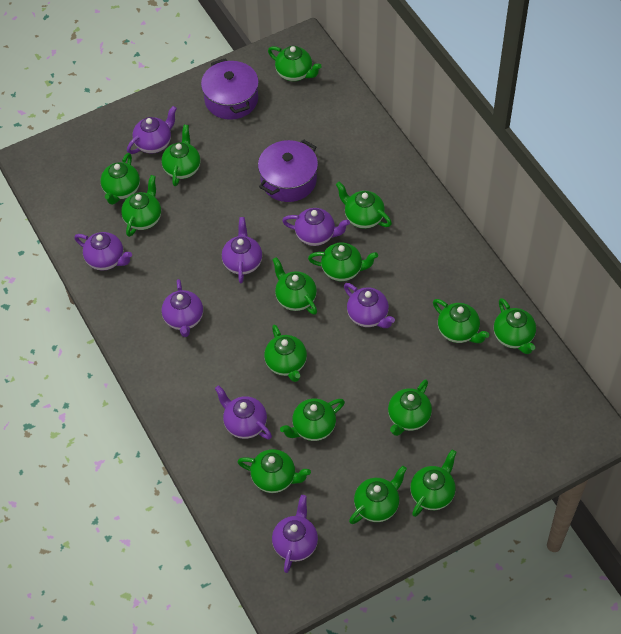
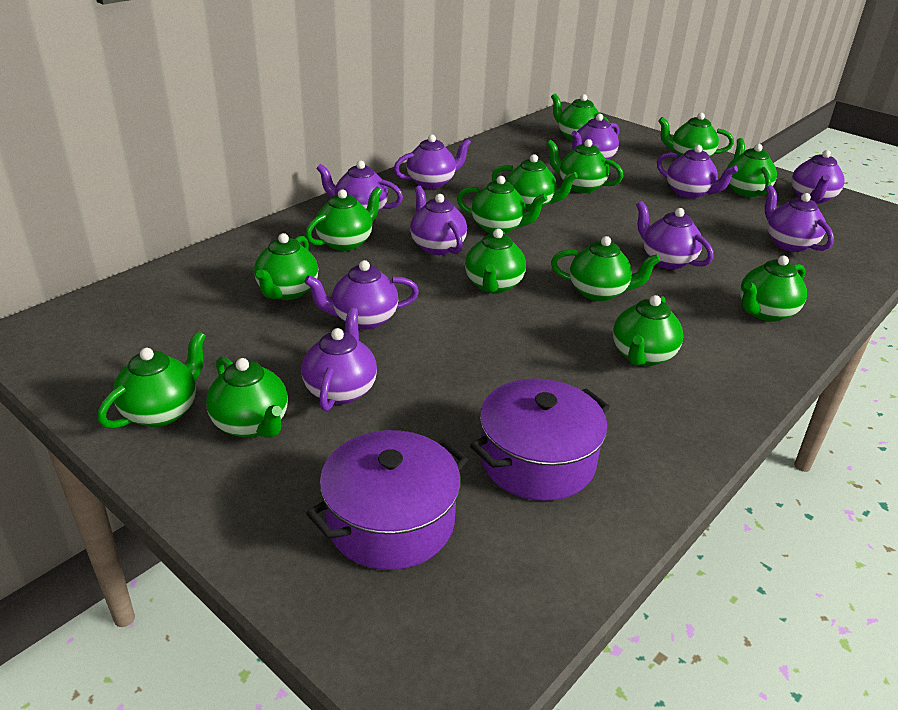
green teapot: [101,153,140,205] [121,175,161,237] [161,125,201,186] [237,449,311,493] [264,325,307,382] [268,46,322,81] [272,257,317,315] [280,399,345,441] [308,242,378,281] [336,182,392,229] [349,466,407,524] [388,379,432,436] [410,450,457,517] [433,299,489,343] [494,298,536,354] = 15 -> [98,331,206,429] [206,357,288,438] [254,233,318,300] [305,187,382,251] [457,176,547,234] [465,229,526,294] [492,154,578,210] [546,139,624,193] [551,94,609,141] [551,236,661,301] [613,295,683,366] [658,113,734,157] [727,138,777,197] [740,256,807,322] = 14
purple teapot: [74,232,132,271] [127,106,177,154] [162,279,203,337] [215,385,272,440] [222,217,262,283] [272,495,318,573] [282,208,350,246] [344,283,395,328] = 8 -> [301,308,377,411] [304,260,419,330] [316,160,403,212] [394,134,471,189] [410,186,467,255] [571,114,619,159] [636,201,714,269] [657,145,738,199] [765,185,834,252] [791,150,845,204] = 10

